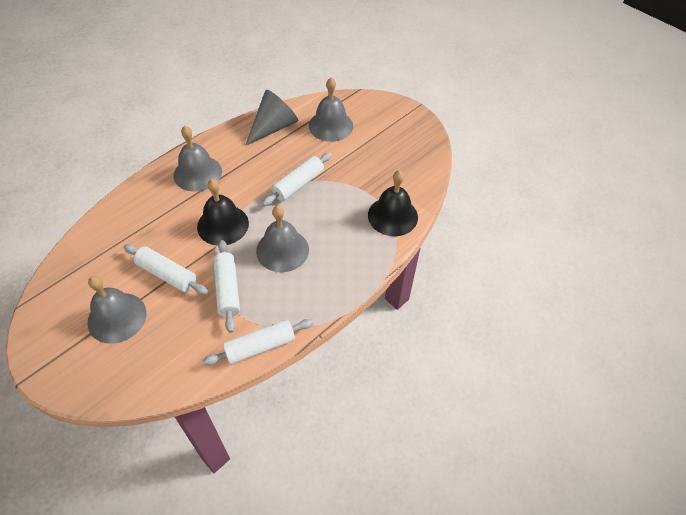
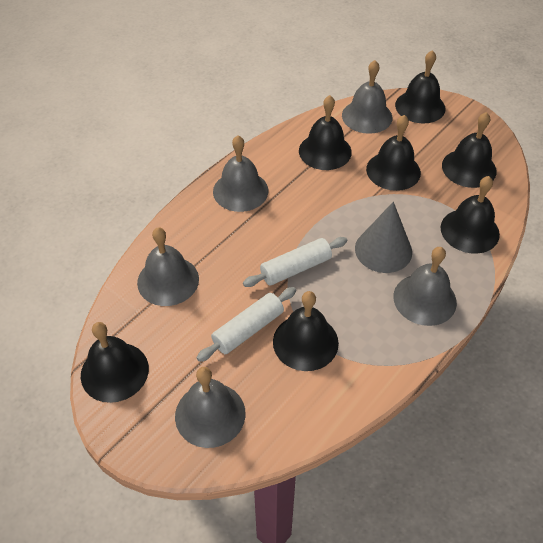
black bell: [197,179,249,246] [368,170,418,236] = 2 -> [81,322,149,403] [273,291,339,371] [299,95,352,170] [366,115,421,191] [395,50,445,123] [441,176,500,254] [442,112,497,188] = 7
grey bell: [88,276,146,344] [173,126,222,192] [256,206,309,272] [309,78,353,142] = 4 -> [137,227,199,306] [175,367,246,448] [213,136,268,212] [342,60,393,134] [393,247,457,326] = 5
white rolling pin: [124,244,208,295] [203,319,313,366] [213,240,240,333] [262,152,332,206] = 4 -> [196,287,296,362] [243,237,347,287] = 2

